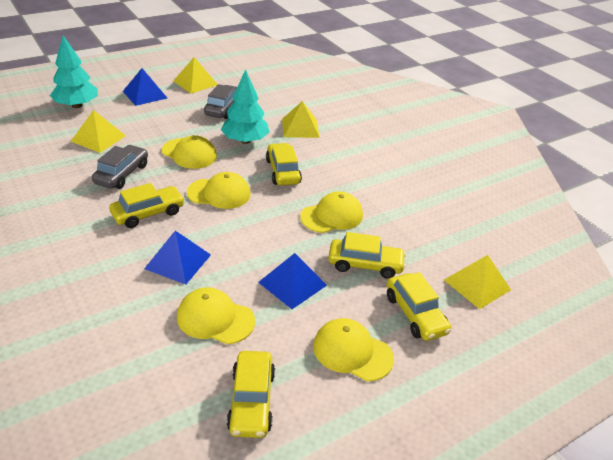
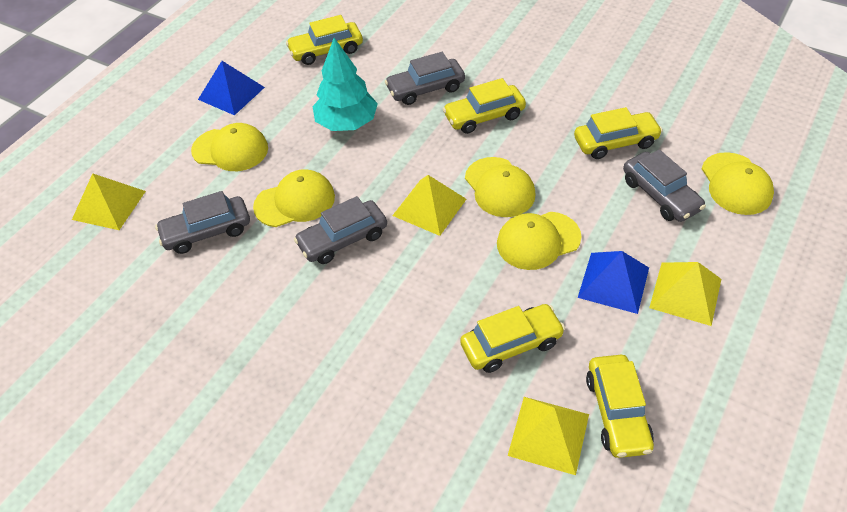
blue pyramid: [123,68,167,106] [144,231,211,285] [258,253,327,309] = 3 -> [198,61,265,115] [578,251,649,314] = 2
grey car: [92,145,148,189] [204,84,237,119] = 2 -> [155,191,250,254] [294,196,387,264] [385,52,465,105] [623,150,706,222] = 4
turquoise tree: [50,36,98,108] [221,69,270,144] = 2 -> [312,38,378,131] = 1

